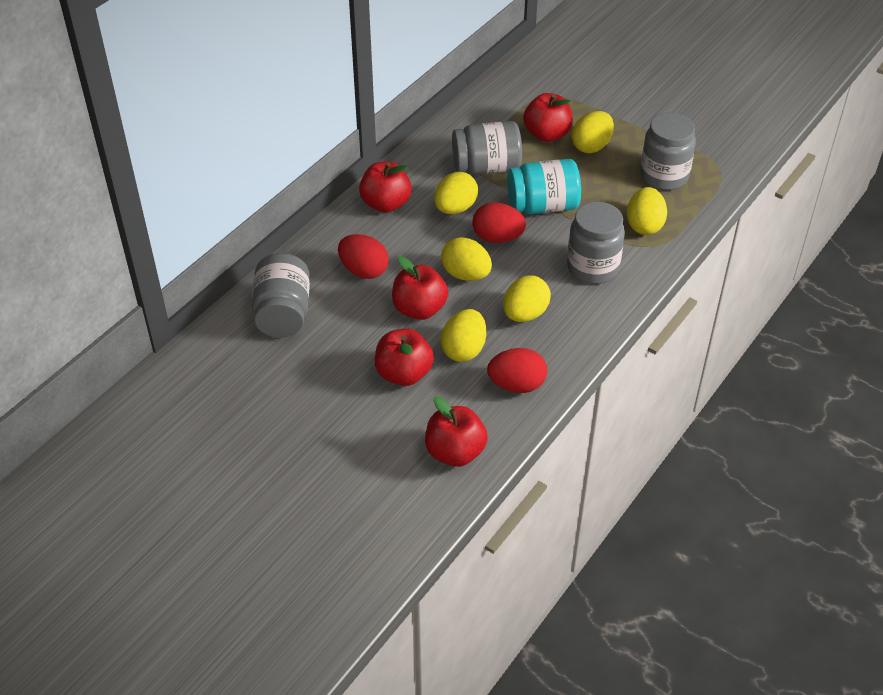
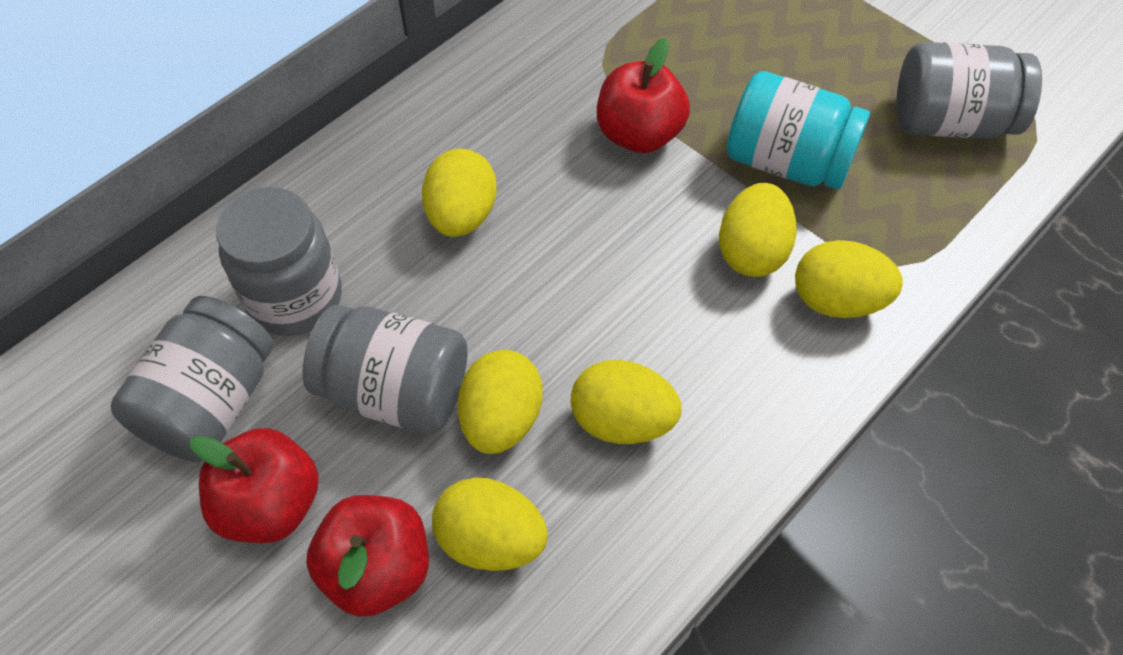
red apple: [359,161,412,213] [375,328,434,386] [392,256,448,320] [425,396,488,467] [523,93,573,142] = 5 -> [190,428,319,543] [306,495,429,617] [597,38,690,153] = 3
red egg: [338,234,389,279] [472,203,526,243] [487,348,547,393] = 3 -> none = 0

